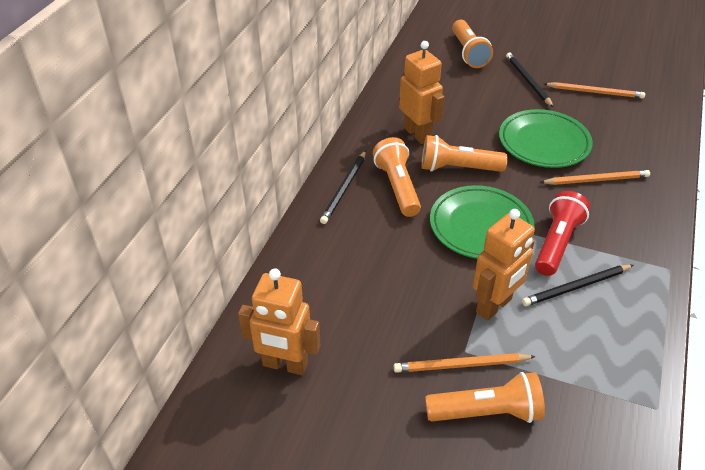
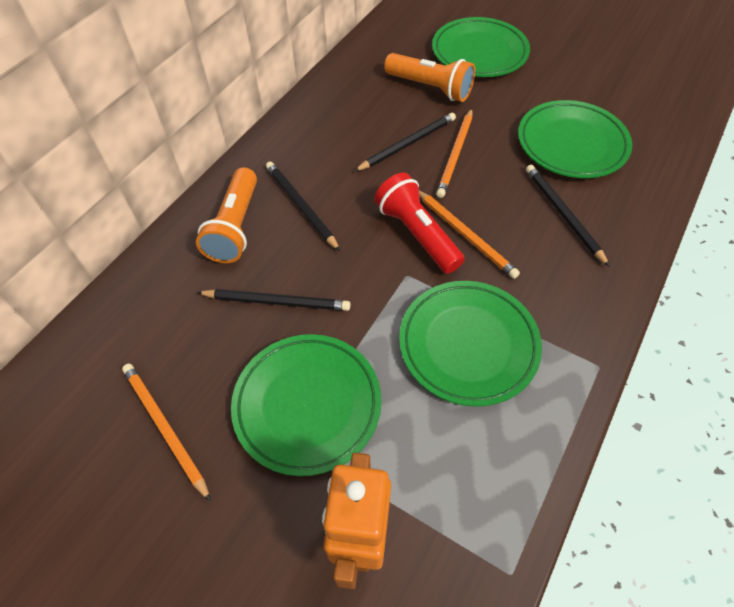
black pencil: [320,151,366,224] [506,53,553,107] [522,265,633,306] = 3 -> [197,289,351,311] [266,162,340,251] [354,113,456,171] [526,165,610,267] = 4
green plate: [430,185,534,259] [499,109,593,168] = 2 -> [231,334,381,476] [399,281,542,407] [432,17,530,77] [518,100,632,178] = 4
orange flashlight: [373,137,421,217] [421,135,508,172] [425,372,545,423] [452,20,493,68] = 4 -> [196,167,257,263] [384,53,475,102] = 2
orange robot: [238,269,320,375] [399,41,445,144] [473,209,535,321] = 3 -> [322,453,391,589] = 1

